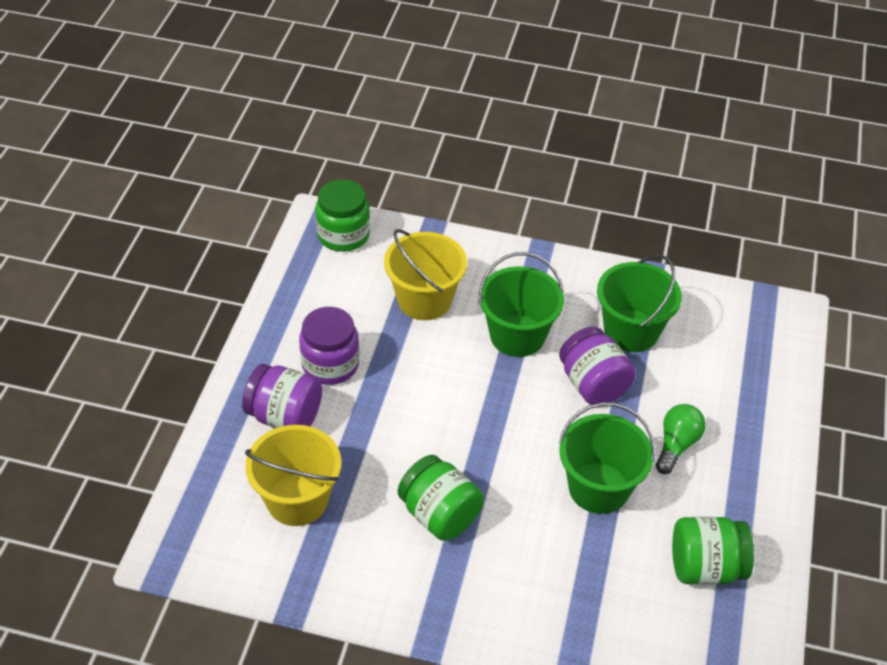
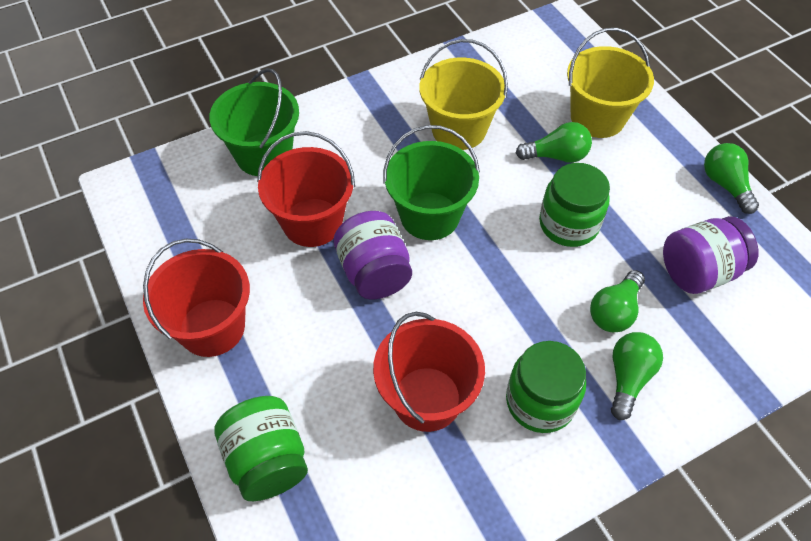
green bucket: [479,252,564,357] [558,402,656,514] [597,255,682,352] = 3 -> [209,68,299,176] [383,125,480,240] = 2
green light bulb: [656,404,706,474] = 1 -> [516,122,592,163] [590,270,645,332] [611,332,663,420] [704,143,759,214] = 4
purple jar: [242,364,322,428] [299,307,359,385] [559,327,636,405] = 3 -> [334,211,412,299] [663,216,759,294] = 2
red bucket: none = 0 -> [143,239,250,357] [257,131,355,247] [373,312,485,432] = 3

